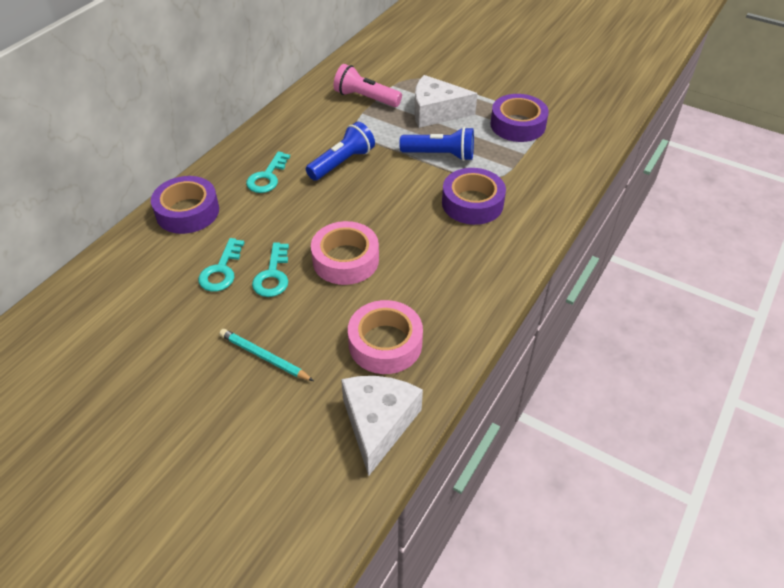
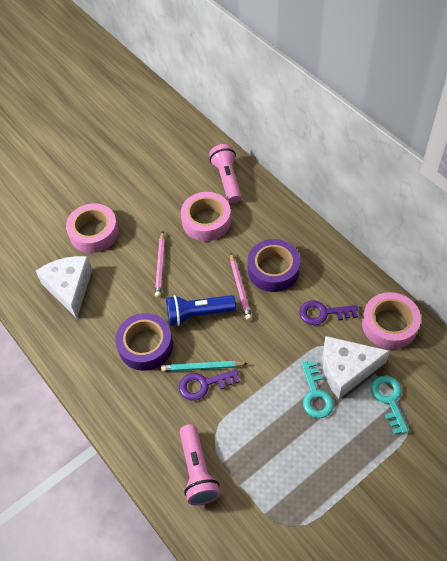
blue flashlight: [306,122,375,181] [399,127,474,161] = 2 -> [166,295,236,326] = 1
pink flashlight: [333,64,402,107] = 1 -> [180,424,220,505] [209,144,241,203] = 2
pink pencil: none = 0 -> [155,231,165,298] [230,253,252,321] = 2
pink tape: [311,221,379,285] [348,300,423,374] = 2 -> [66,203,119,253] [181,192,231,241] [362,292,421,349] = 3
purple key: none = 0 -> [179,369,240,400] [299,300,358,325] = 2
purple tape: [151,176,219,234] [442,168,506,225] [490,94,549,142] = 3 -> [115,313,173,371] [248,239,300,292] = 2
turquoise key: [198,238,245,292] [246,151,290,193] [252,242,289,297] = 3 -> [301,361,334,418] [371,375,408,435] = 2

